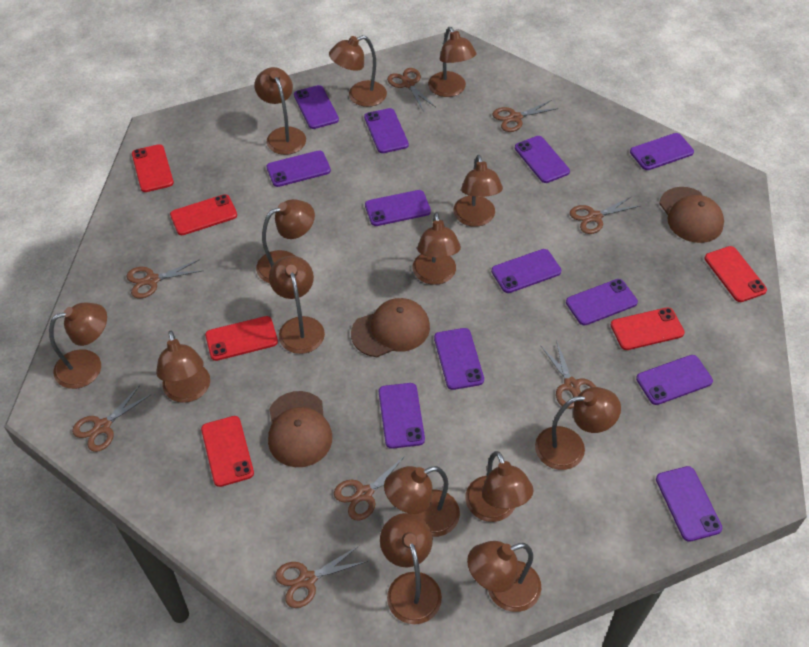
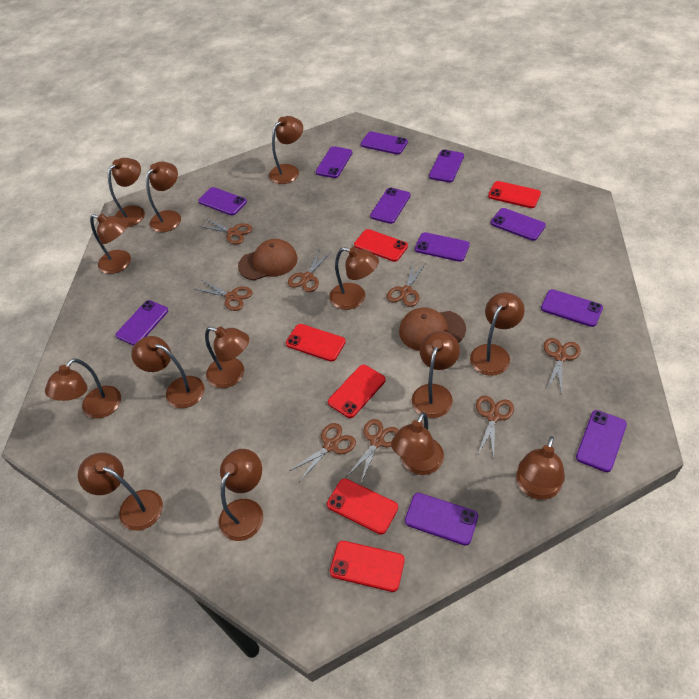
brown cap: [268,391,332,467] [351,298,430,357] [659,187,724,243] = 3 -> [238,239,298,280] [399,308,466,351] = 2
purple phone: [267,150,331,187] [294,85,339,129] [364,108,409,153] [365,190,431,226] [379,383,425,449] [434,328,484,390] [491,249,561,293] [515,136,570,183] [566,279,638,325] [630,133,694,170] [636,355,713,405] [656,466,722,542] = 12 -> [116,300,168,346] [198,187,247,215] [316,146,352,178] [361,132,408,154] [370,187,411,224] [405,493,478,546] [415,232,470,262] [429,150,464,182] [491,208,546,241] [541,289,603,327] [576,410,627,472] = 11

